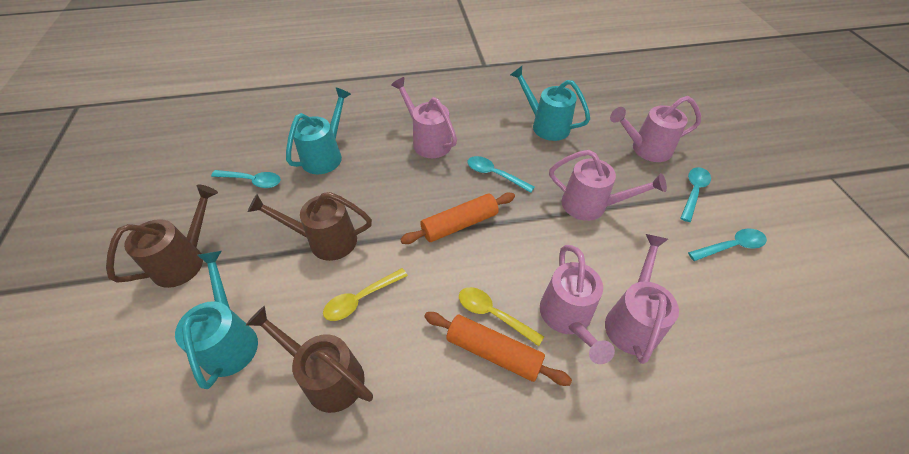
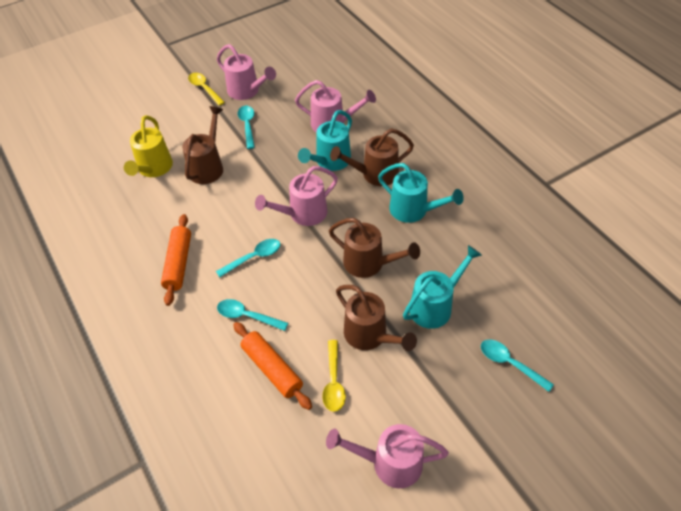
brown watering can: [106,184,218,288] [246,306,373,413] [248,192,372,261] = 3 -> [182,106,223,184] [329,218,420,278] [330,128,414,186] [336,285,417,351] = 4
pink watering can: [391,77,457,158] [540,245,615,364] [549,150,667,221] [605,234,679,364] [610,96,701,162] = 5 -> [217,44,276,100] [255,166,338,226] [295,80,376,133] [326,424,449,489] = 4
yellow watering can: none = 0 -> [124,115,173,177] = 1

